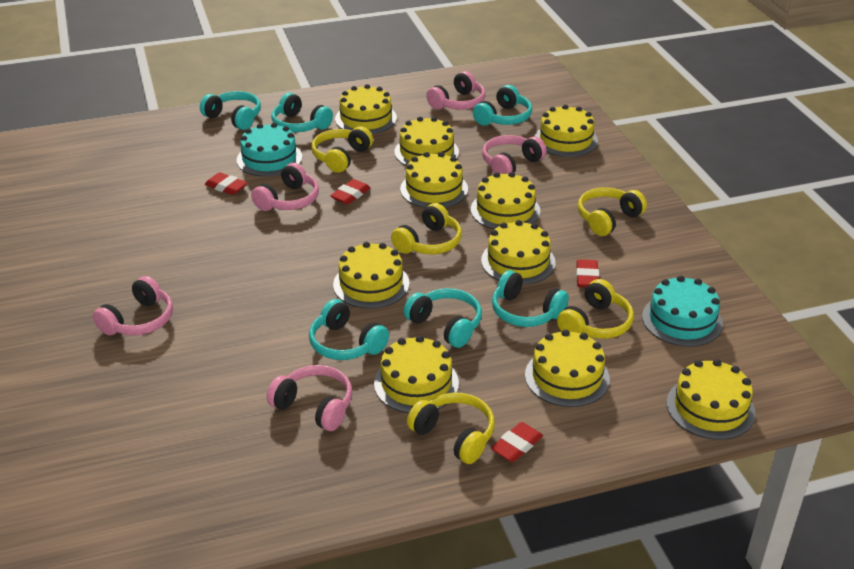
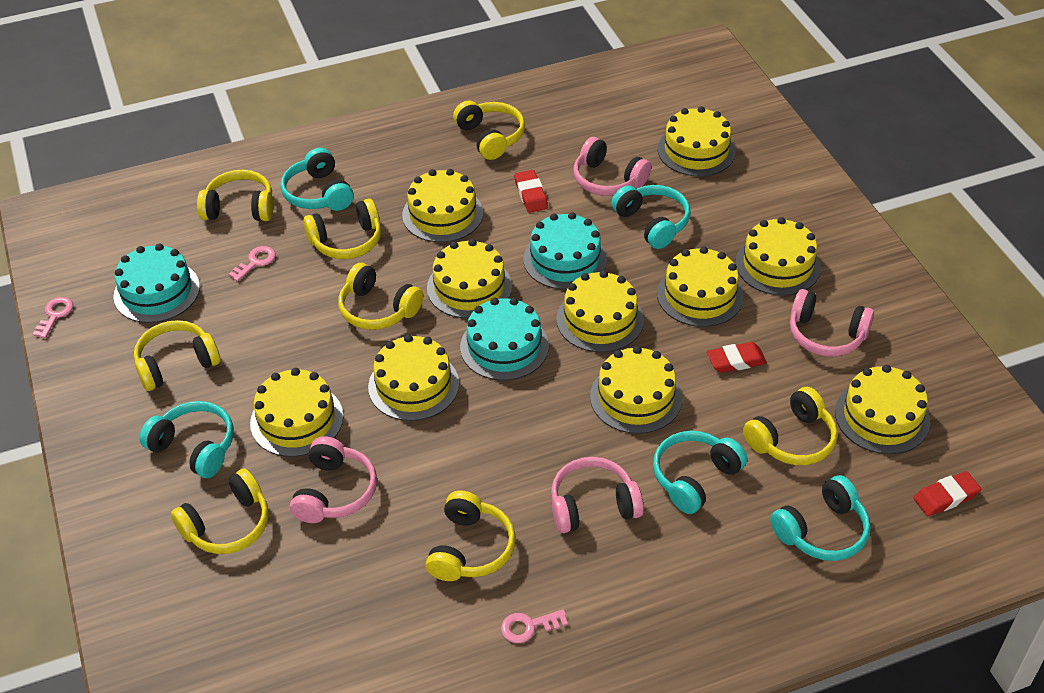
pink headphones: [93,276,173,335] [251,163,319,211] [267,365,352,431] [426,71,486,110] [482,135,547,174] = 5 -> [290,436,377,523] [551,457,644,533] [573,137,651,196] [790,289,874,357] = 4
pink key: none = 0 -> [33,297,73,338] [228,246,275,281] [501,609,568,643] = 3
red eraser: [205,172,248,195] [330,179,370,205] [491,422,543,462] [576,259,599,288] = 4 -> [514,170,548,213] [707,342,767,373] [914,471,981,516] = 3
turquoise cake: [237,123,302,177] [642,275,723,347] = 2 -> [113,244,200,323] [460,298,549,380] [523,212,607,289] = 3
turquoise headphones: [200,91,261,130] [271,93,333,132] [309,299,389,360] [403,288,482,348] [473,85,532,126] [492,270,569,327] = 6 -> [139,401,234,478] [280,148,354,211] [611,185,690,249] [653,431,747,514] [770,475,871,561] = 5
yellow headphones: [311,126,373,173] [391,203,462,254] [407,393,495,464] [557,279,634,339] [578,187,647,236] = 5 -> [134,320,220,391] [171,468,269,554] [197,170,273,221] [303,199,381,259] [338,263,423,330] [426,490,516,581] [453,101,525,160] [743,387,838,465] = 8

